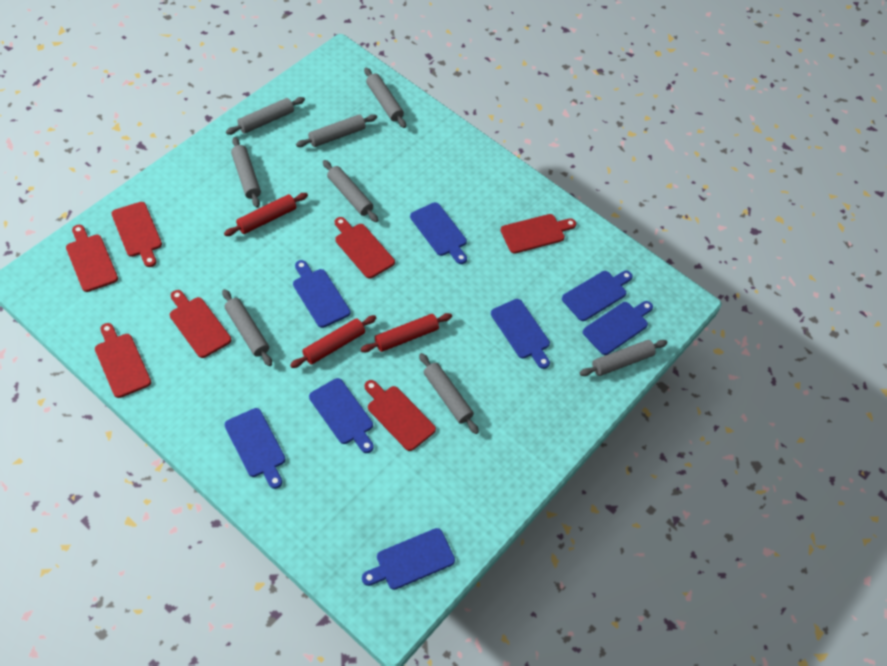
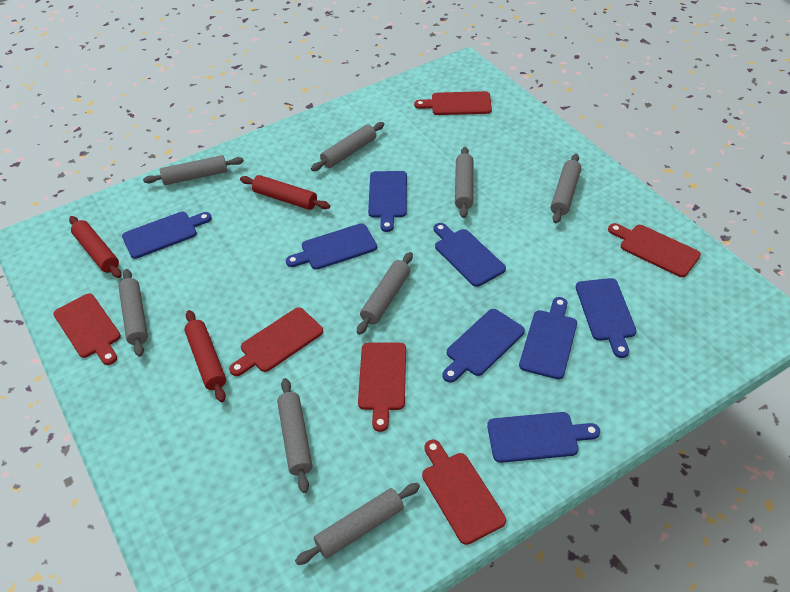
red cutting board: [66,225,118,292] [95,323,151,398] [111,202,162,267] [170,290,231,358] [335,217,395,279] [365,380,436,451] [501,214,576,253] = 7 -> [53,294,121,365] [229,308,323,376] [358,342,406,432] [414,91,492,115] [422,440,506,545] [608,223,701,277] = 6

